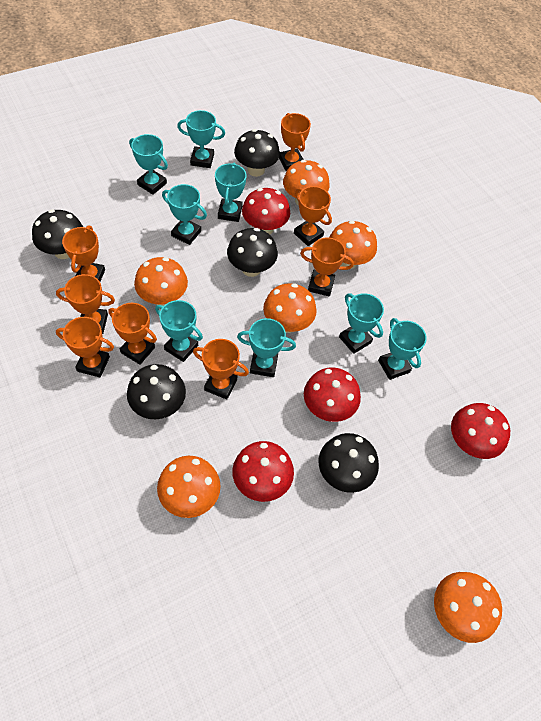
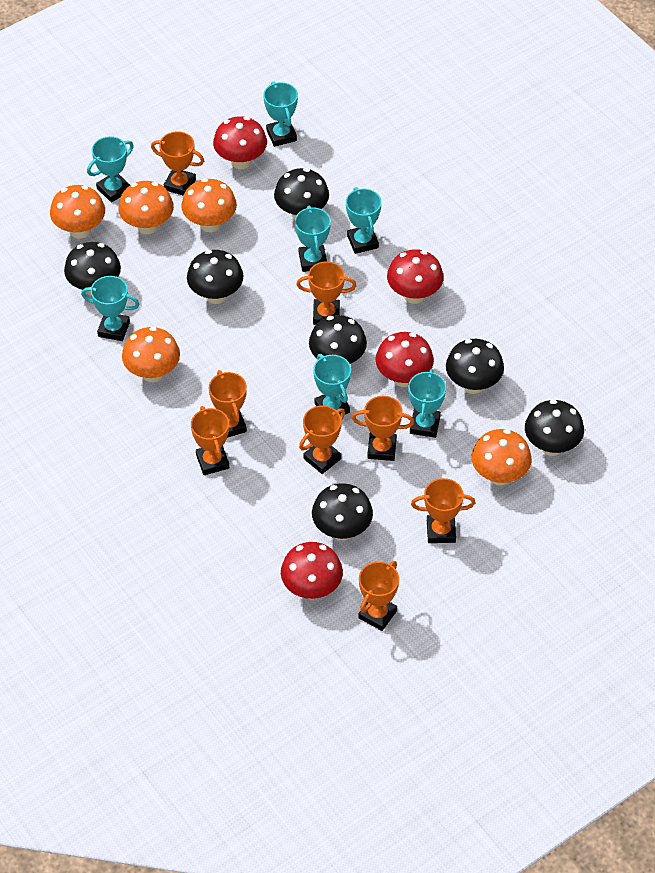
black mushroom: [32,209,83,259] [127,364,186,419] [227,228,278,277] [234,129,280,177] [319,433,379,493] = 5 -> [64,242,121,296] [187,250,243,304] [274,168,329,219] [309,315,367,364] [312,483,373,540] [446,339,504,394] [525,400,584,456] = 7
orange mushroom: [134,257,188,306] [157,456,221,518] [263,283,317,333] [283,160,330,206] [329,220,377,269] [434,572,502,643] = 6 -> [50,185,105,238] [118,181,174,234] [122,327,180,382] [181,178,237,232] [472,429,532,485] = 5
turquoise trophy: [129,134,168,195] [155,300,203,362] [162,184,207,245] [177,110,225,168] [215,163,247,222] [237,318,296,377] [339,293,384,354] [378,318,427,380] = 8 -> [81,276,139,341] [87,136,134,203] [263,81,298,147] [295,205,331,272] [313,354,351,415] [346,187,382,254] [408,369,446,438] = 7

